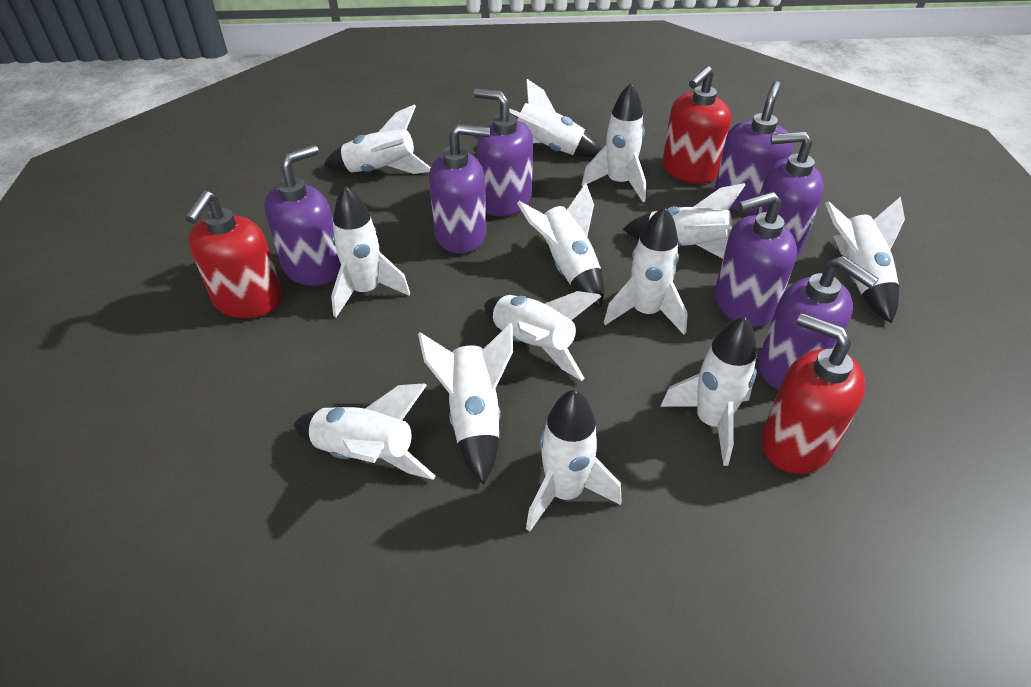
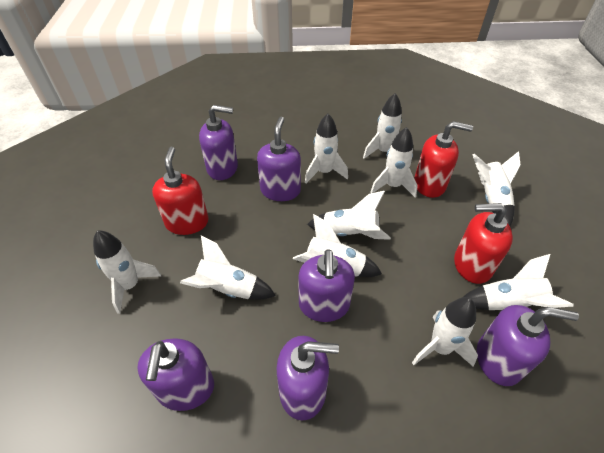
purple soap dispenser: [264,145,341,286] [429,124,490,254] [474,88,533,217] [714,81,793,214] [715,192,797,327] [754,131,824,257] [758,256,879,390] = 7 -> [137,338,214,411] [199,105,238,180] [257,117,301,201] [277,336,339,421] [298,249,355,322] [477,305,579,386] = 6
white rocket: [293,383,435,480] [323,104,431,174] [331,186,410,317] [418,323,513,484] [484,291,601,381] [509,79,602,157] [517,183,604,308] [526,389,622,532] [581,83,646,202] [604,207,688,335] [623,183,745,259] [660,316,757,466] [825,196,905,323] = 13 -> [93,230,161,314] [180,235,276,300] [293,214,382,277] [305,114,348,183] [307,191,391,240] [363,93,402,159] [370,127,418,198] [412,297,478,367] [464,254,574,310] [473,151,521,226] = 10

